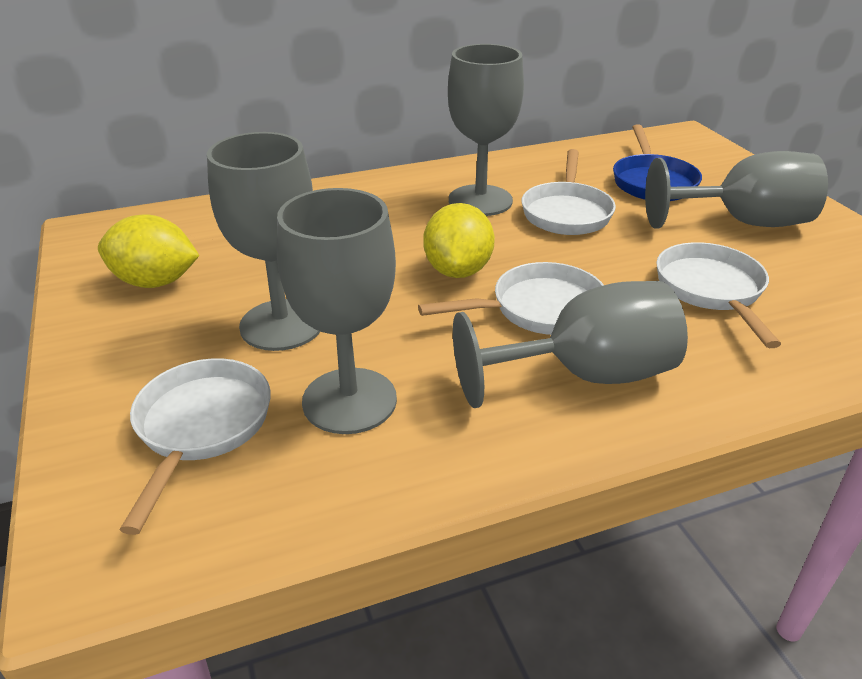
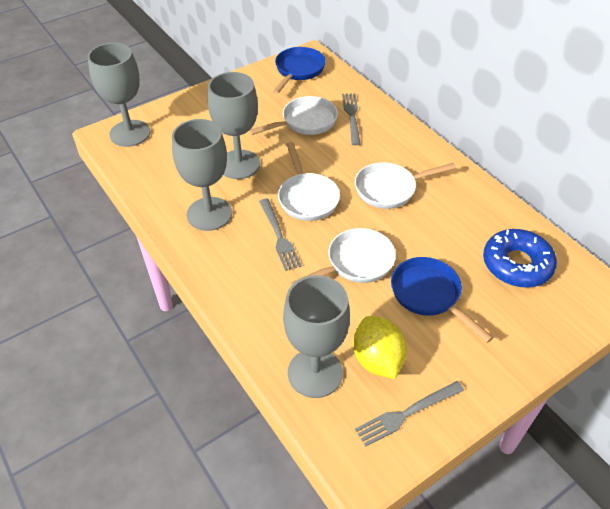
blue donut: none = 0 -> [483,229,557,288] = 1
blue pan: [613,124,702,201] = 1 -> [272,47,326,94] [391,257,494,343] = 2
grey fork: none = 0 -> [259,198,302,271] [342,93,361,145] [355,381,464,447] = 3
grey goblet: [207,132,320,351] [277,188,397,434] [448,44,524,216] [453,281,688,408] [645,151,828,229] = 5 -> [88,43,150,147] [172,119,232,231] [208,72,260,179] [283,275,350,398] = 4
yellow lemon: [98,214,200,288] [423,203,495,278] = 2 -> [353,316,407,379] = 1

